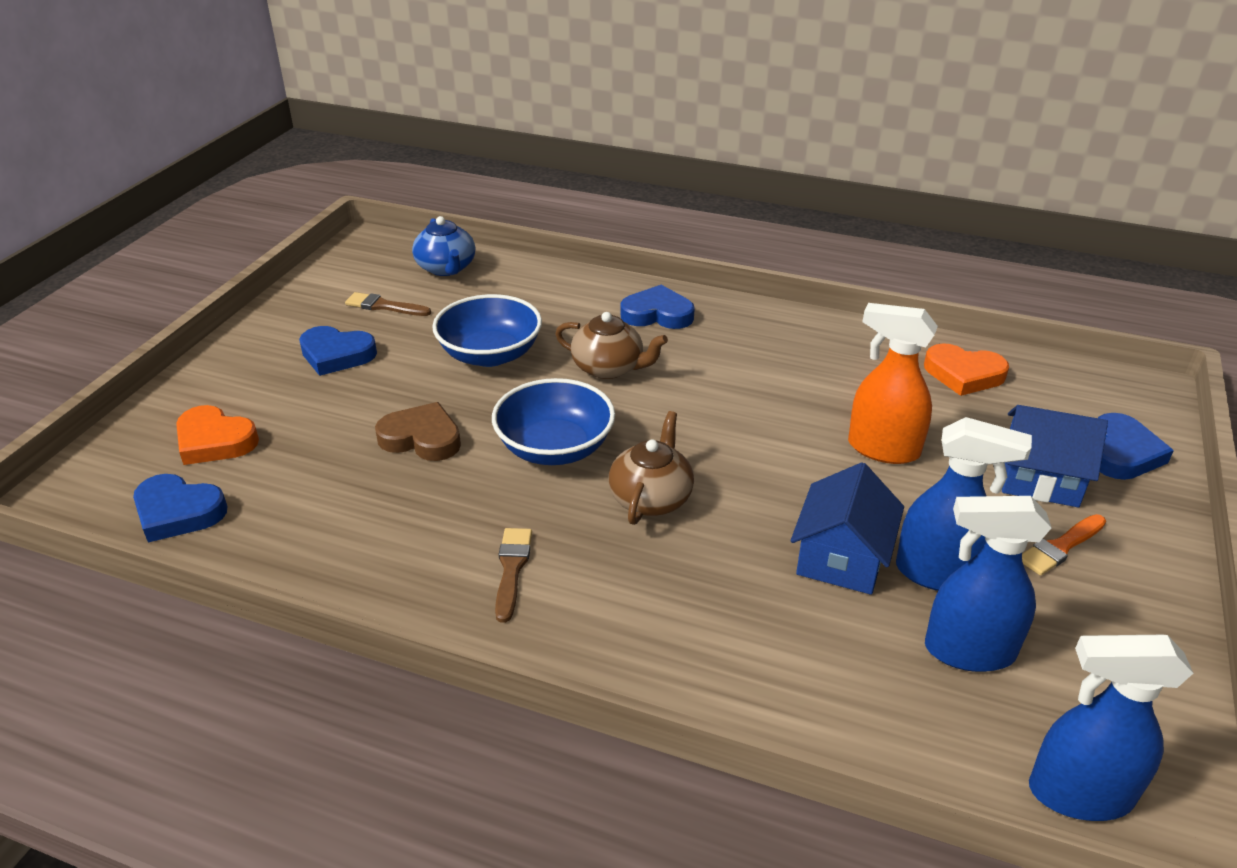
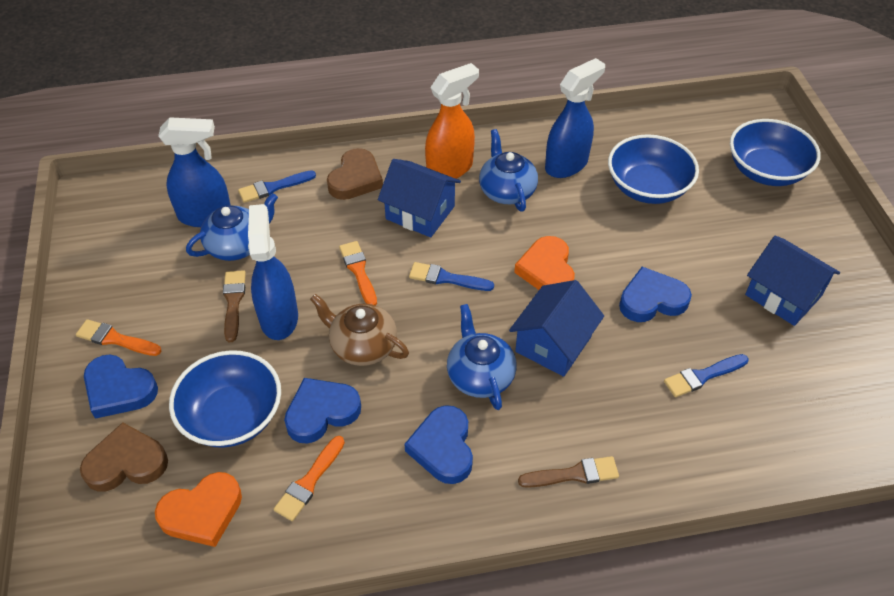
blue bowl: [432,294,542,367] [492,378,615,465] = 2 -> [169,350,281,448] [608,134,699,204] [730,119,821,186] = 3
blue brush: none = 0 -> [238,170,316,203] [409,262,494,291] [664,354,749,397] = 3
blue house: [791,462,904,595] [1002,405,1108,507] = 2 -> [378,159,461,237] [509,280,604,377] [745,236,840,326] = 3
blue teapot: [412,216,475,276] = 1 -> [186,193,278,261] [447,304,517,410] [479,129,538,212] = 3
brown heart: [375,402,461,461] = 1 -> [80,422,168,492] [327,148,383,200] = 2
brown teapot: [555,312,668,379] [609,411,694,525] = 2 -> [310,294,409,366] = 1
orange brush: [1022,514,1106,576] = 1 -> [76,319,161,356] [274,436,345,521] [339,241,377,306] = 3

